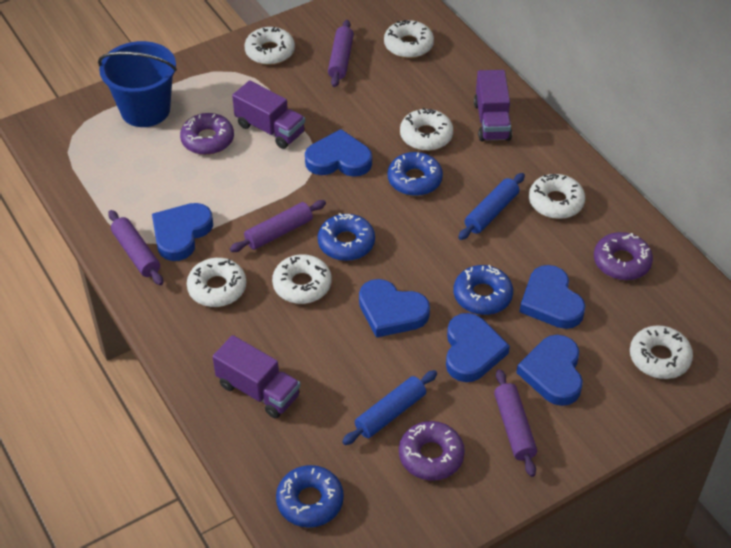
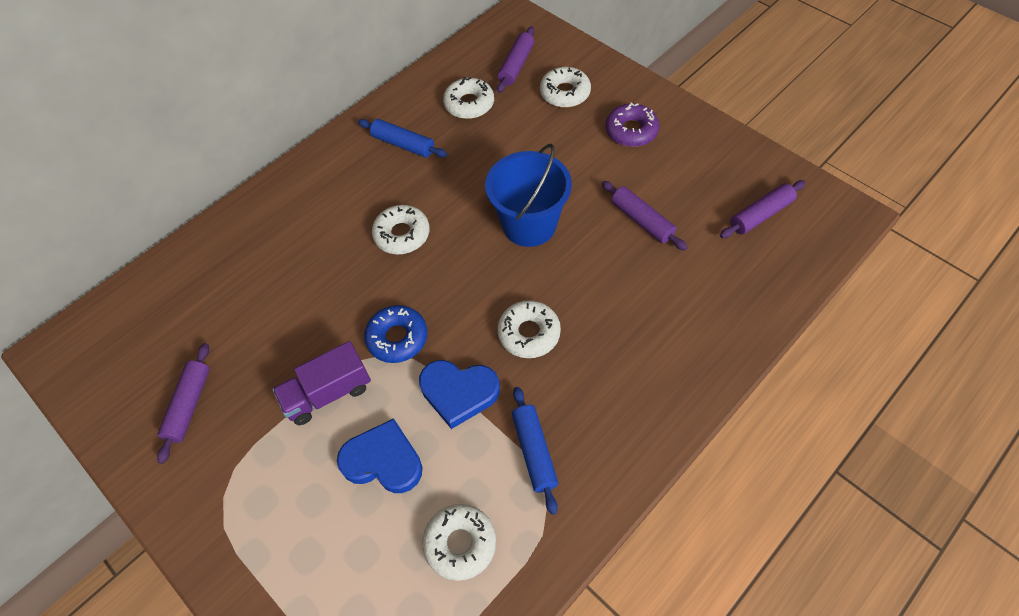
blue donut: [276,465,344,528] [318,213,375,261] [388,152,443,196] [454,265,513,315] = 4 -> [364,305,427,363] = 1
blue heart: [152,203,213,261] [305,129,372,177] [359,279,430,338] [446,313,510,382] [516,335,583,406] [519,265,585,329] = 6 -> [337,418,423,493] [419,360,500,429] = 2
purple donut: [180,113,234,155] [399,421,465,480] [594,232,653,280] = 3 -> [605,102,659,147] = 1
purple truck: [212,335,300,419] [232,80,305,149] [474,70,512,142] = 3 -> [273,341,371,425] = 1
white donut: [187,258,246,307] [244,27,295,65] [272,255,331,304] [384,20,434,58] [400,108,453,151] [529,174,585,219] [630,325,693,379] = 7 -> [372,205,430,255] [423,504,496,581] [443,77,494,119] [497,300,561,358] [540,67,591,108] = 5

